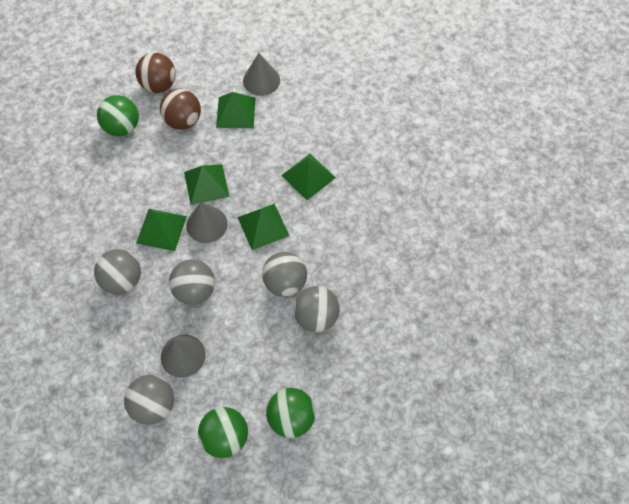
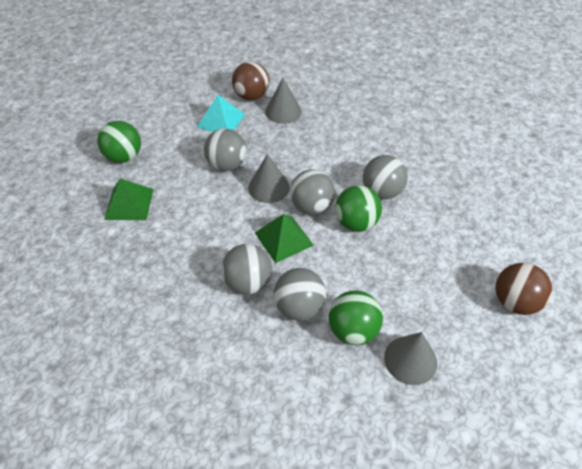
green pyramid: [136,209,187,251] [184,164,230,205] [216,92,256,128] [237,204,289,250] [281,154,336,200] = 5 -> [104,178,154,220] [255,214,314,263] = 2
turquoise pyramid: none = 0 -> [197,95,245,132] = 1

